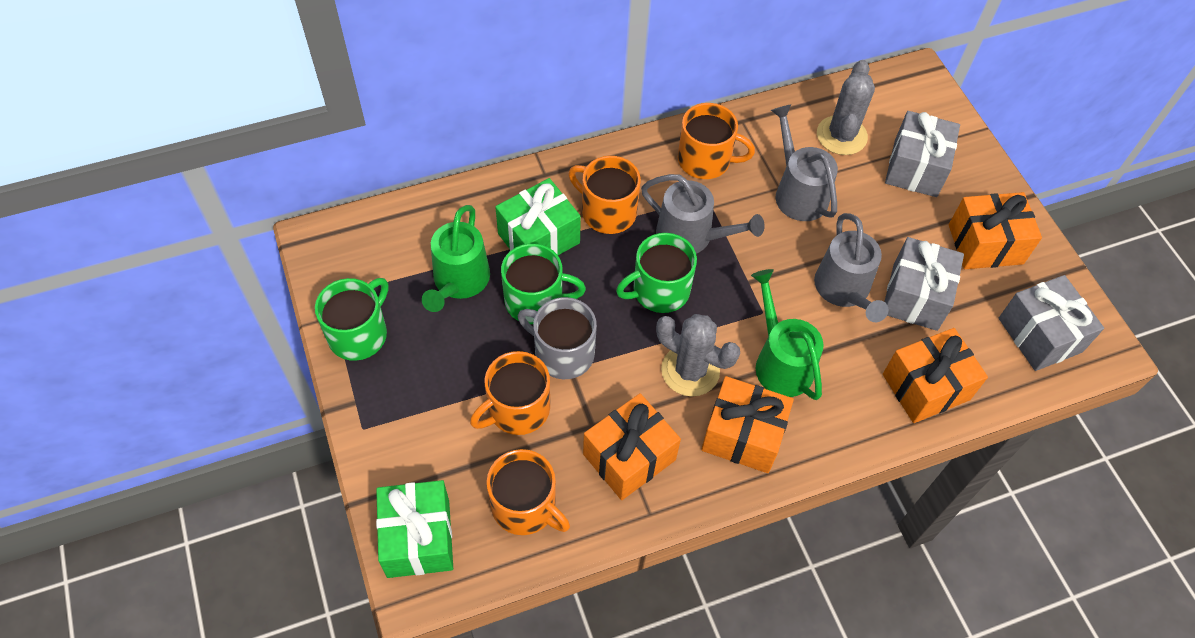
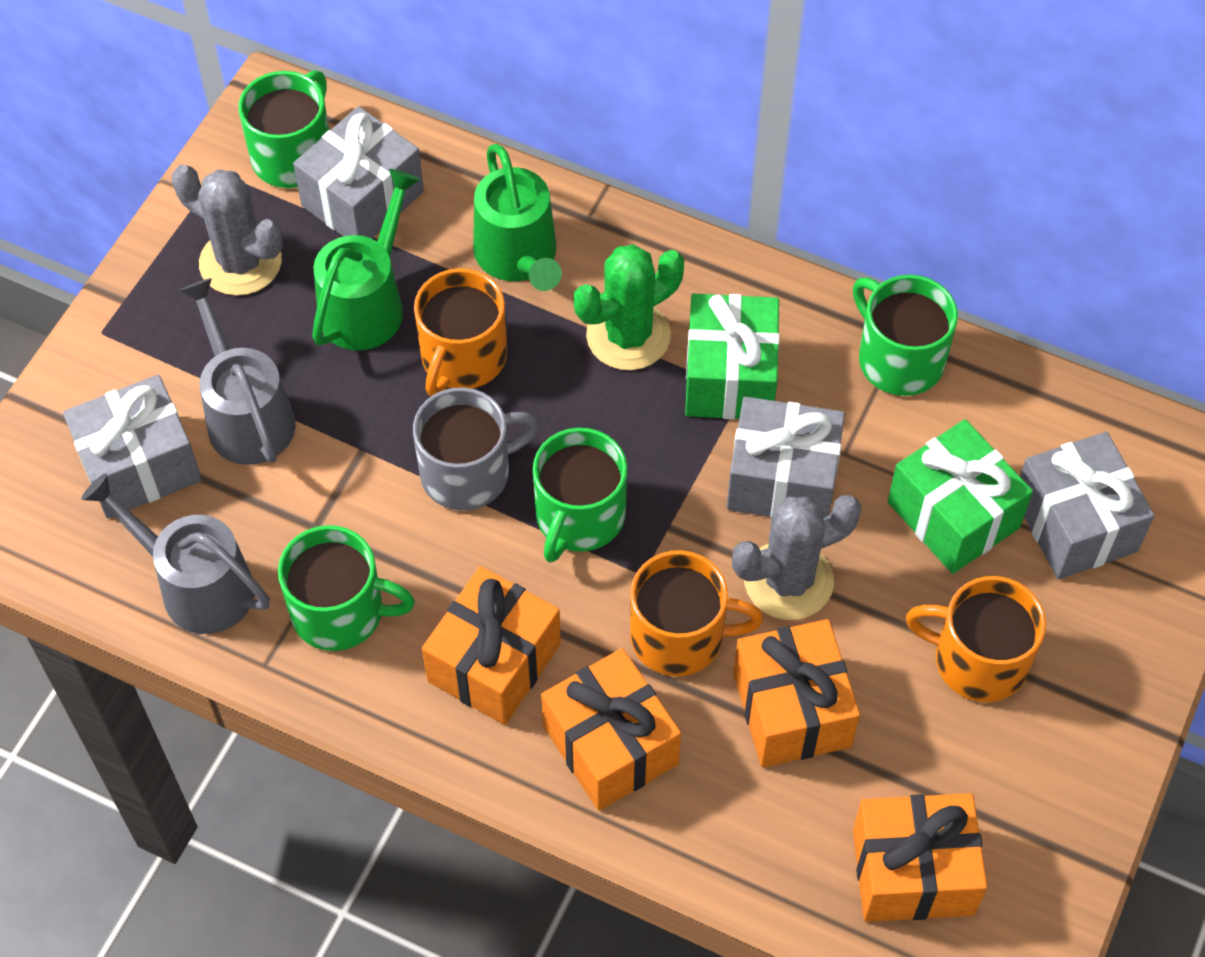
green cactus: none = 0 -> [574,244,684,370] = 1
green mug: [315,278,388,361] [501,243,586,324] [616,233,697,313] = 3 -> [239,70,329,188] [278,525,415,651] [533,428,627,563] [853,275,958,396] = 4
grey gift: [884,237,964,331] [885,111,960,197] [999,275,1104,371] = 3 -> [63,375,202,518] [293,106,424,239] [727,396,845,518] [1020,432,1155,579] = 4
grey watering can: [641,174,765,254] [771,105,838,221] [814,213,889,322] = 3 -> [81,473,270,634] [180,278,296,465] = 2
orange mug: [470,351,550,435] [486,449,570,535] [568,156,641,234] [678,103,755,179] = 4 -> [414,268,507,397] [630,550,763,676] [906,576,1046,702] = 3

